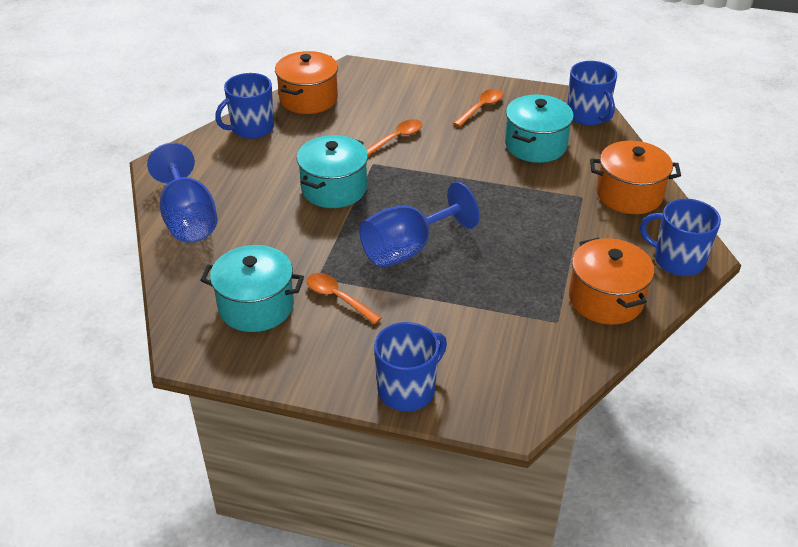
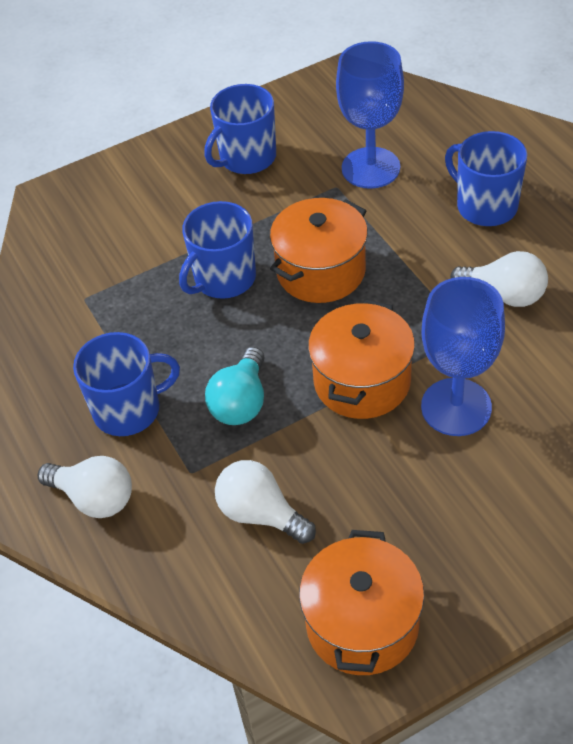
orange spoon: [306,273,382,324] [366,119,423,156] [453,89,503,127] = 3 -> none = 0
turquoise light bulb: none = 0 -> [205,347,264,425] = 1
turquoise pot: [200,245,304,332] [297,135,368,208] [505,95,574,163] = 3 -> none = 0
white light bulb: none = 0 -> [38,456,132,518] [215,460,316,544] [450,251,548,307] = 3

